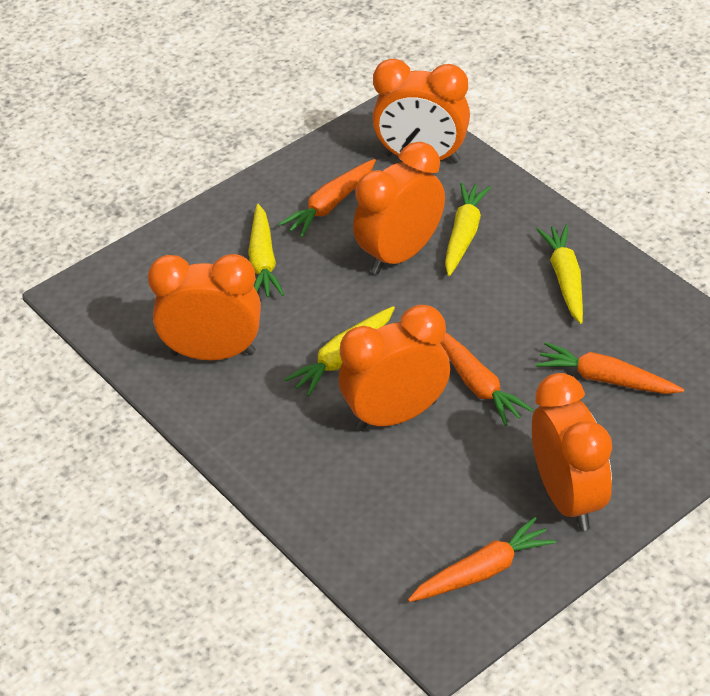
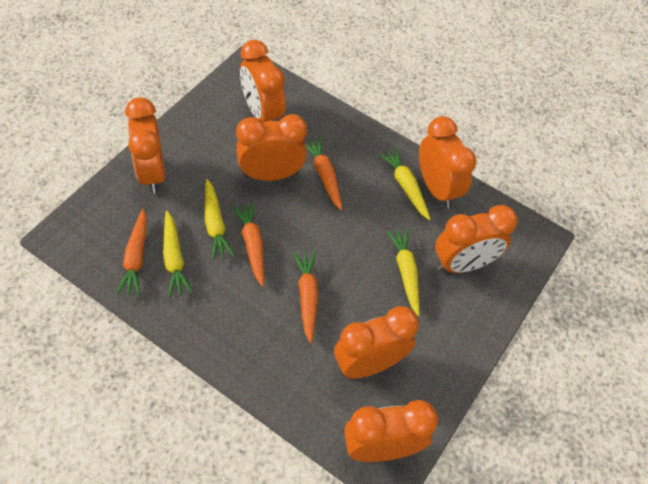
orange clock: [148,254,261,360] [339,305,450,431] [353,142,445,274] [372,59,470,163] [532,373,612,531] = 5 -> [125,97,165,194] [236,114,307,181] [240,40,286,122] [334,306,419,379] [344,400,438,462] [419,116,476,208] [435,205,517,273] = 7

